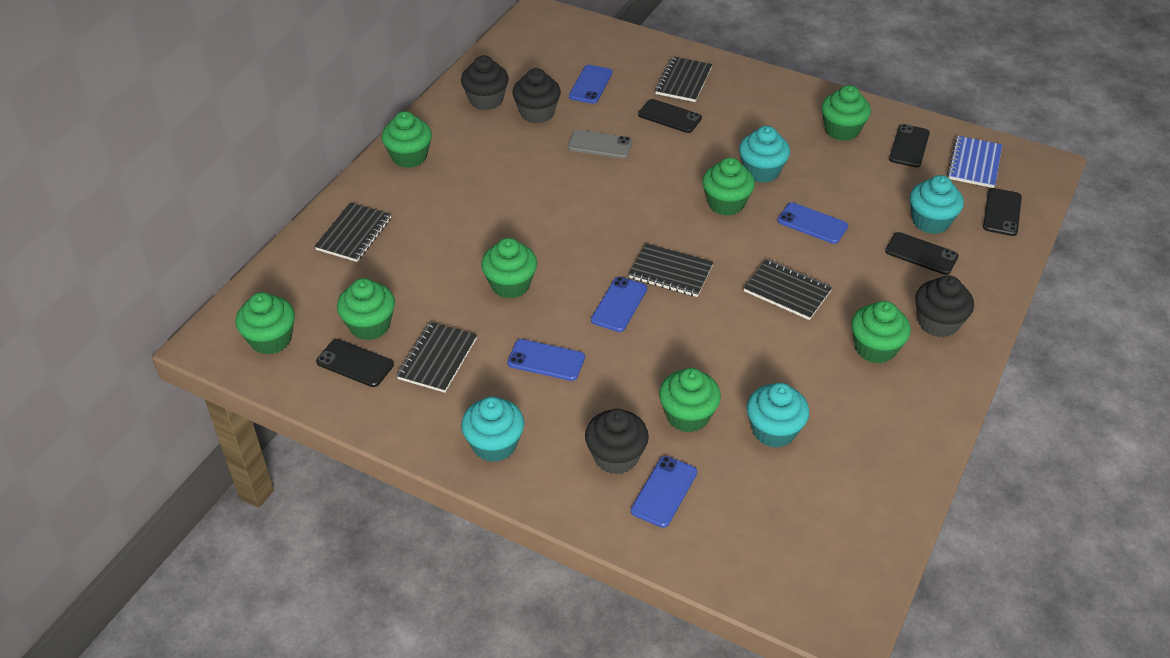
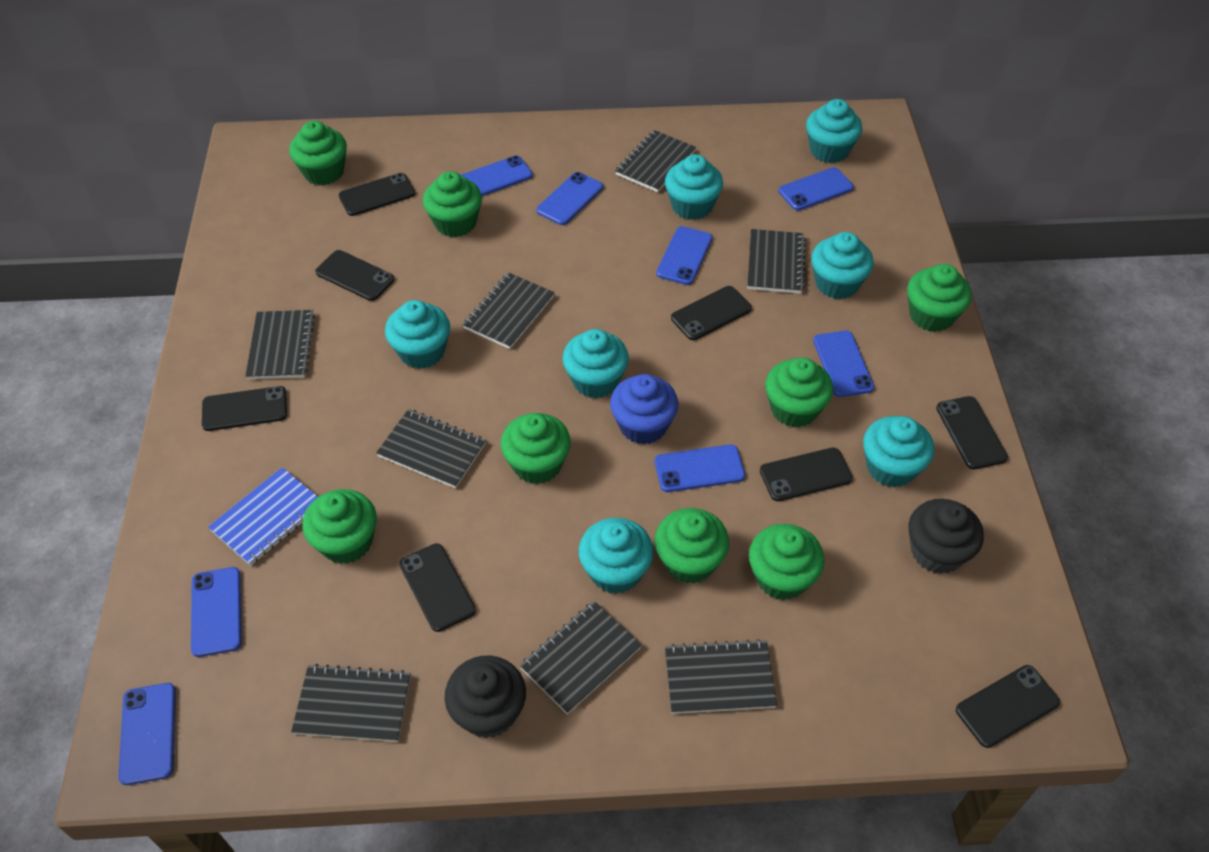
black cupcake: [461,56,509,110] [512,68,561,123] [585,409,649,474] [915,276,974,337] = 4 -> [445,655,526,738] [909,499,984,574] = 2
black notebook: [314,203,391,262] [396,322,477,393] [629,243,714,297] [655,56,712,102] [744,259,833,320] = 5 -> [245,310,315,379] [291,664,411,742] [376,409,486,488] [463,272,555,349] [520,601,642,715] [615,130,696,192] [665,639,777,714] [747,229,806,294] = 8
black phone: [316,339,394,387] [638,99,702,133] [885,232,959,275] [889,124,930,168] [983,188,1022,236] = 5 -> [202,386,287,431] [315,250,394,301] [339,173,415,216] [399,543,476,632] [671,286,752,340] [760,447,853,501] [936,396,1008,469] [956,665,1060,748] = 8
blue cupcake: none = 0 -> [610,374,678,445] = 1
blue phone: [507,339,585,381] [569,65,612,104] [591,276,647,332] [631,456,697,528] [777,202,848,244] = 5 -> [118,683,176,785] [191,567,242,657] [460,155,533,196] [536,172,603,225] [655,445,745,492] [656,226,713,285] [779,167,854,211] [813,331,874,397] = 8
grey phone: [568,130,632,159] = 1 -> none = 0
turquoise cupcake: [461,397,524,462] [739,126,790,183] [747,383,809,448] [910,175,964,234] = 4 -> [385,300,450,369] [562,329,629,398] [579,518,654,594] [665,154,723,220] [806,99,862,163] [811,232,874,299] [863,416,934,487] = 7

